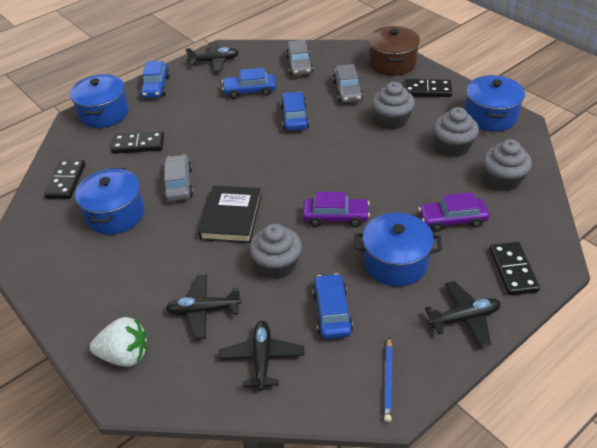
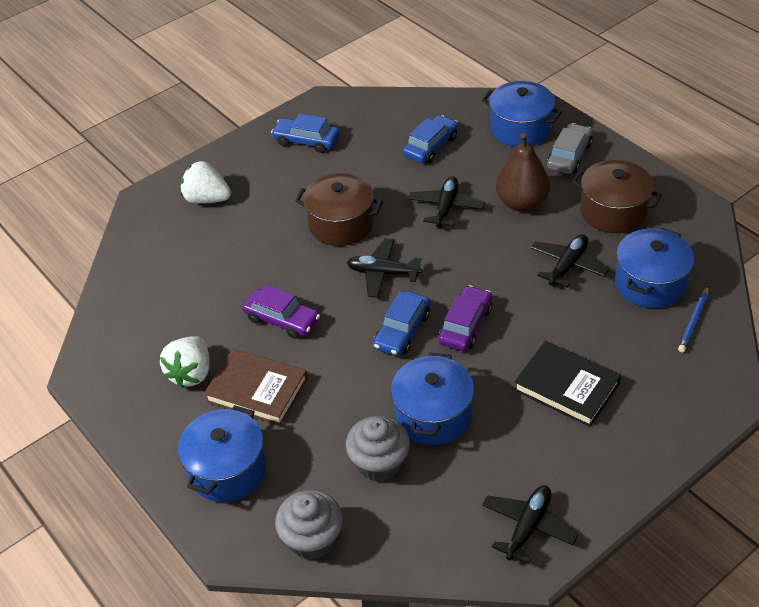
black domino: [44,160,86,199] [111,131,164,154] [404,79,452,97] [489,242,540,295] = 4 -> none = 0
blue car: [140,61,170,98] [222,68,276,99] [281,92,309,131] [312,273,353,339] = 4 -> [271,113,340,153] [373,291,430,356] [402,115,458,163] = 3
brown book: none = 0 -> [204,349,308,426] = 1
brown pear: none = 0 -> [496,133,550,212] = 1
brown pot: [368,26,420,76] = 1 -> [295,173,383,246] [572,160,662,233] = 2
grey car: [163,154,193,202] [286,40,313,76] [333,64,363,103] = 3 -> [547,123,593,174] = 1
grey cupcake: [250,224,302,279] [372,82,415,130] [433,107,479,157] [483,139,532,191] = 4 -> [275,490,343,560] [346,416,410,482] = 2
white strawberry: [90,317,147,367] = 1 -> [160,336,210,388] [181,161,231,204] = 2

